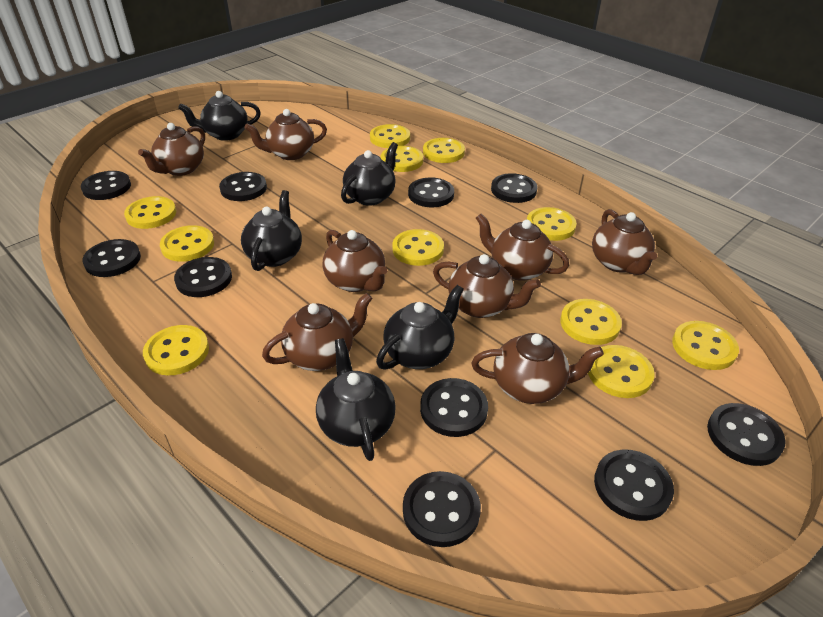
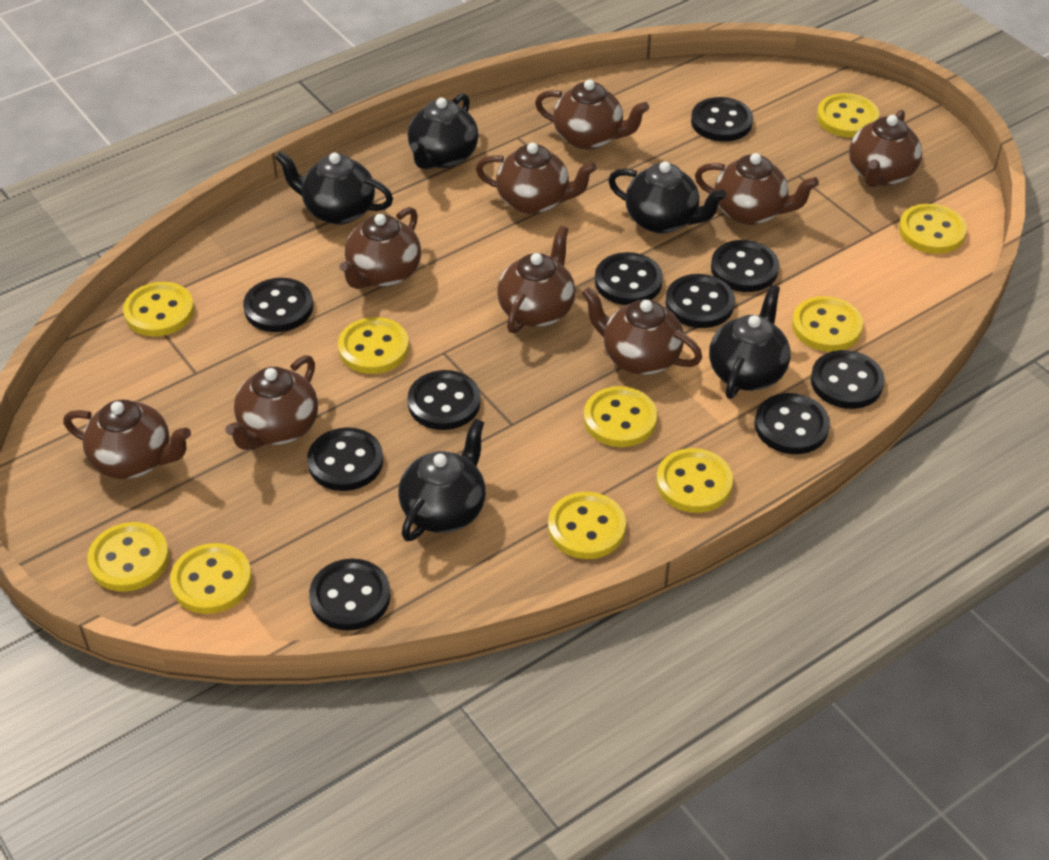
brown teapot: [138,123,205,176] [245,109,327,160] [262,293,372,371] [323,230,387,292] [433,254,541,318] [472,333,604,404] [476,214,569,281] [592,209,657,275] = 8 -> [63,399,191,479] [225,355,318,450] [339,207,421,289] [476,142,597,214] [497,226,575,334] [535,79,649,150] [582,287,702,375] [695,153,819,225] [849,110,922,187] = 9
yellow button: [124,196,176,229] [143,325,209,375] [160,225,214,262] [370,124,410,148] [381,146,423,172] [392,229,444,266] [423,138,465,163] [527,207,577,241] [560,299,622,345] [588,345,655,398] [672,321,739,370] = 11 -> [87,522,169,592] [123,282,194,337] [170,543,252,614] [338,317,409,374] [548,492,626,559] [584,386,657,447] [656,448,733,513] [792,296,863,352] [817,93,879,138] [899,204,967,254] = 10

